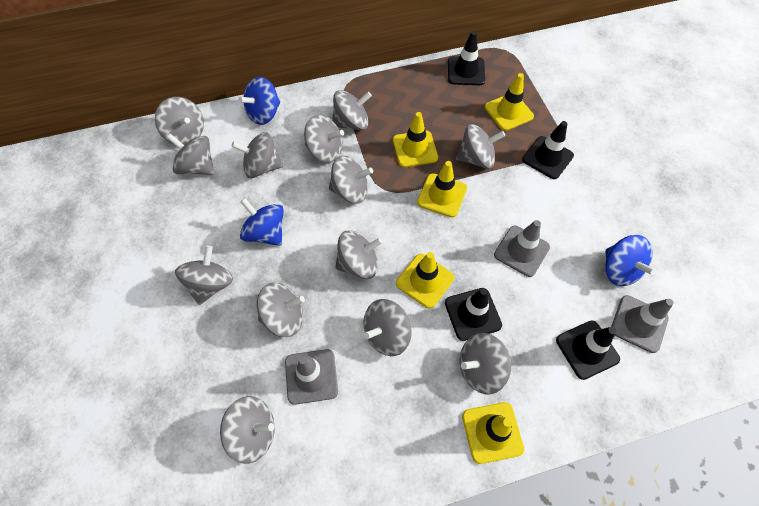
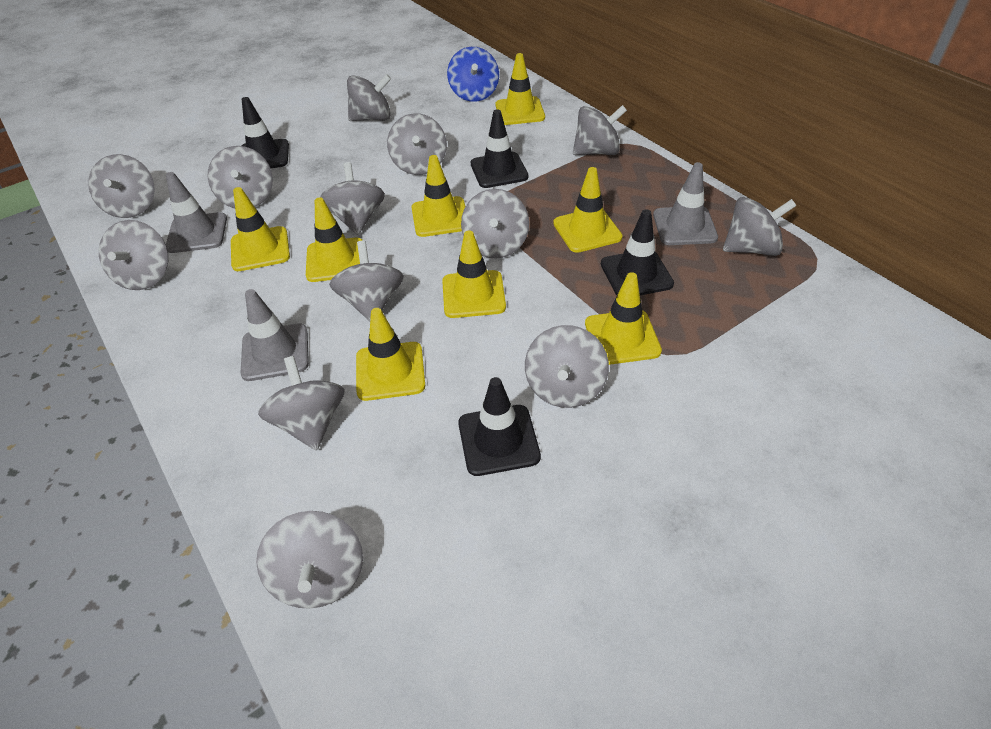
blue spinning top: [238,77,280,125] [240,198,284,246] [605,235,656,286] = 3 -> [447,47,499,102] = 1
yellow traffic cone: [393,112,438,167] [396,252,454,308] [417,161,467,217] [462,402,524,464] [485,73,534,131] = 5 -> [231,187,290,271] [306,198,363,282] [356,308,425,401] [411,155,466,237] [442,230,506,318] [495,53,545,125] [553,167,623,253] [585,272,662,365] = 8

